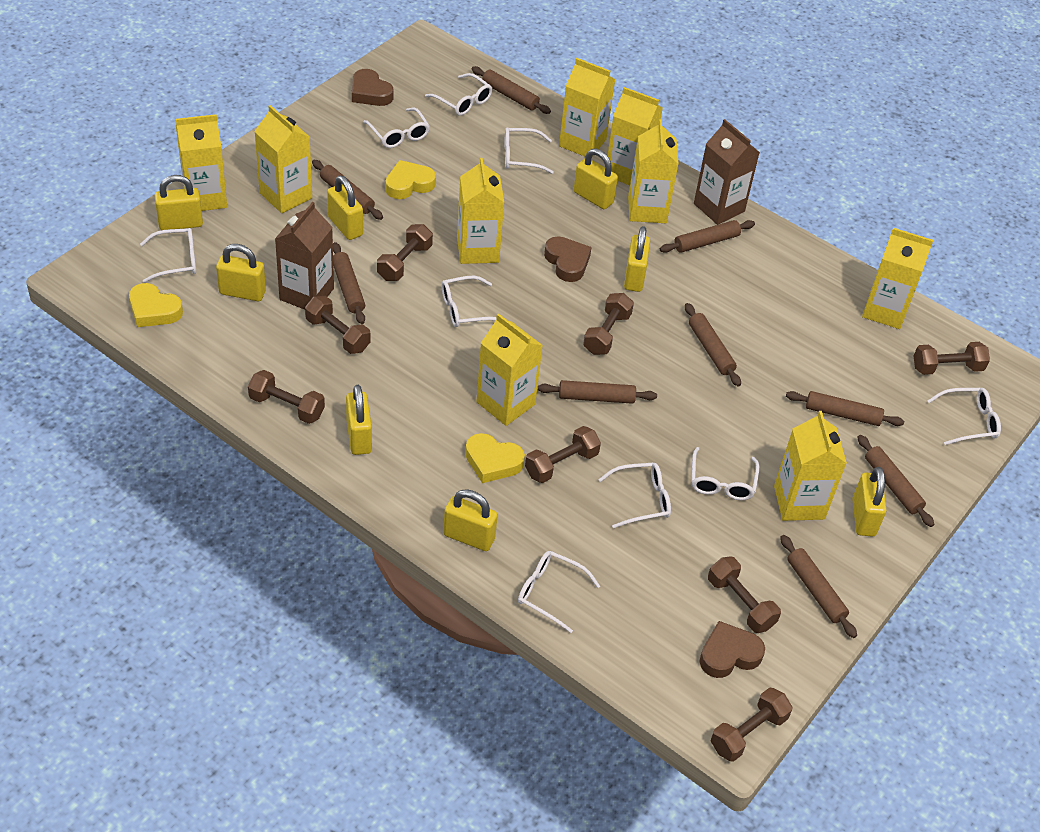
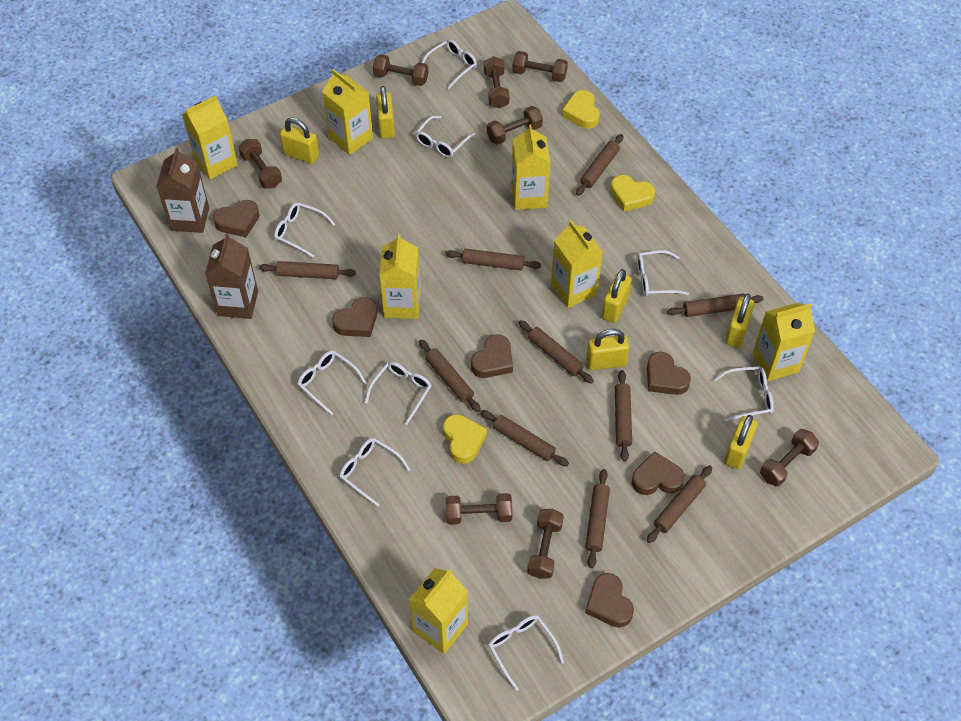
brown heart: [352,69,394,106] [544,236,592,282] [700,621,765,678] = 3 -> [213,200,260,237] [332,297,377,337] [471,334,513,378] [585,573,634,628] [632,451,685,495] [647,352,691,395] = 6
brown rolling pin: [312,160,383,220] [333,242,365,324] [471,66,551,114] [538,380,657,404] [660,220,755,253] [685,303,741,386] [780,535,857,638] [786,391,904,426] [857,435,934,527] = 9 -> [259,261,356,279] [419,340,481,412] [446,248,541,271] [480,410,569,466] [519,320,594,384] [576,134,624,196] [585,469,610,568] [615,370,632,462] [647,465,712,543] [667,294,763,317] = 10
yellow carton: [176,114,227,211] [254,105,312,213] [457,158,504,264] [476,314,543,426] [559,58,616,157] [607,87,663,185] [628,119,679,223] [774,411,847,521] [862,228,933,329] = 9 -> [182,95,238,180] [322,69,373,155] [379,234,421,319] [409,568,468,654] [511,124,550,210] [551,220,603,308] [753,303,815,382] = 7
yellow padlock: [155,175,203,230] [216,244,266,301] [327,175,363,240] [346,385,372,455] [443,489,498,551] [574,149,618,209] [624,226,650,292] [852,467,886,537] = 8 -> [280,117,319,164] [376,86,395,139] [586,329,629,370] [602,269,632,323] [724,415,758,469] [725,293,755,348] = 6

